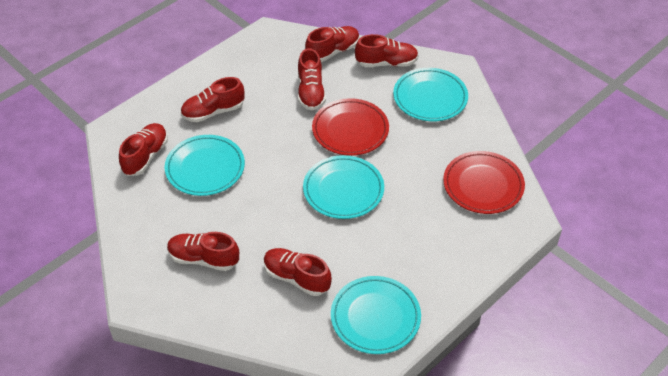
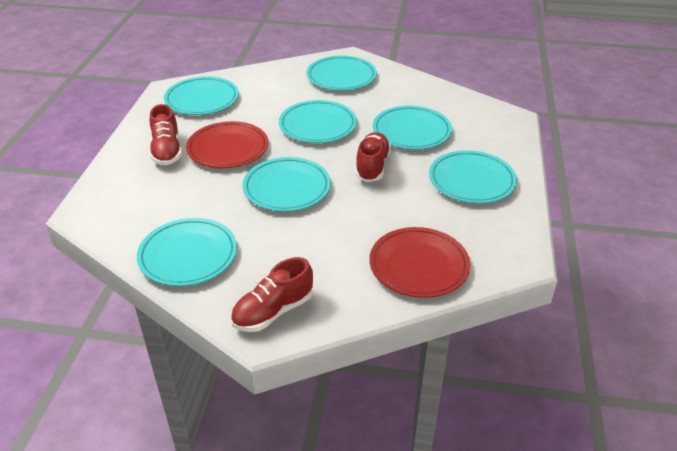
red shoe: [119,123,168,176] [167,232,239,271] [180,77,245,122] [264,248,332,296] [298,48,326,110] [305,26,360,62] [355,34,419,67] = 7 -> [150,104,182,165] [231,257,313,332] [355,132,391,182] = 3
turquoise plate: [165,135,245,196] [303,155,384,219] [331,276,421,354] [393,68,468,121] = 4 -> [137,218,237,286] [164,76,239,115] [243,157,331,212] [279,100,357,143] [306,55,377,91] [373,105,452,150] [429,150,517,203] = 7

